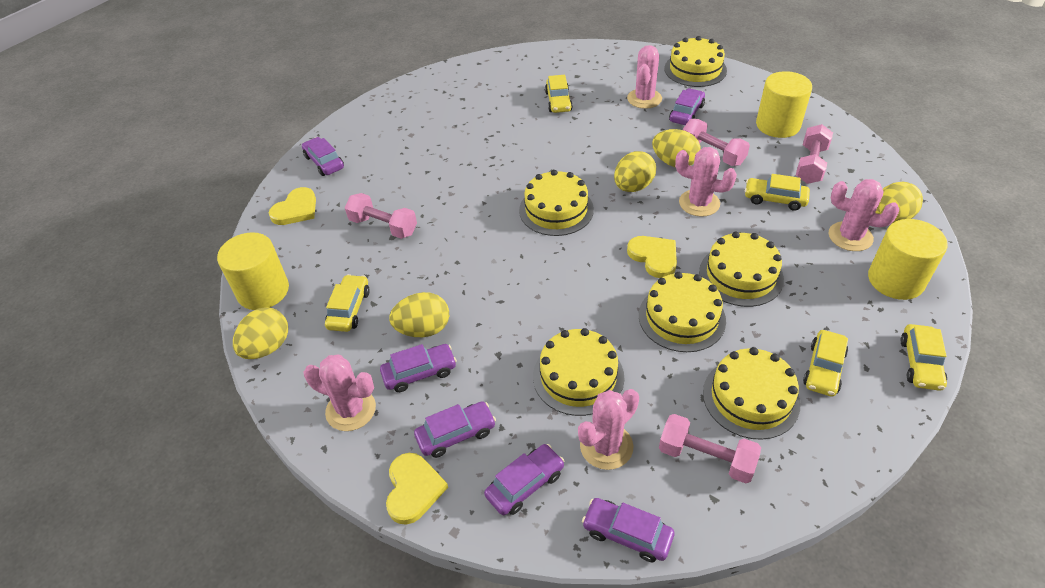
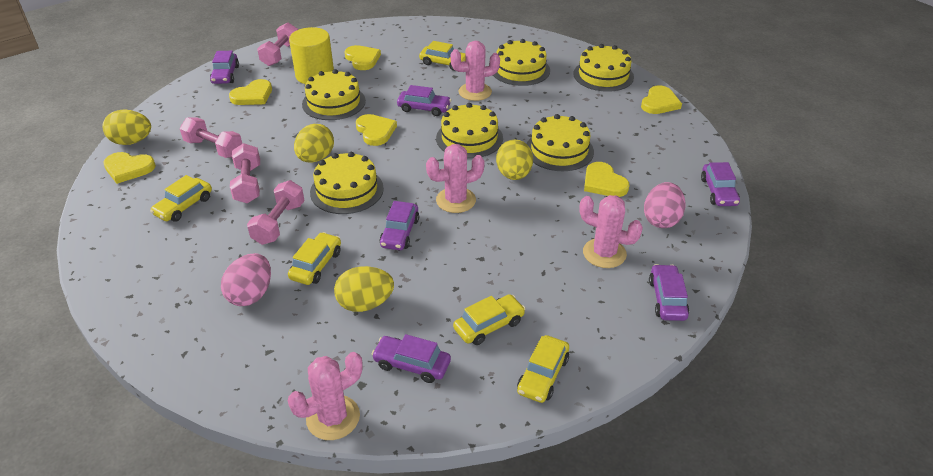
pink cactus: [304,355,376,431] [578,389,639,470] [627,45,662,109] [675,147,737,217] [829,179,899,251] = 5 -> [288,352,363,440] [426,144,485,213] [450,41,500,101] [579,195,643,268] = 4
pink egg: none = 0 -> [221,253,271,306] [644,182,686,228] = 2
yellow cylinder: [217,232,289,310] [756,71,812,138] [868,219,948,300] = 3 -> [289,27,334,84] = 1
yellow egg: [233,307,288,359] [389,292,449,337] [614,151,656,192] [652,129,701,167] [875,182,923,224] = 5 -> [102,109,151,145] [294,124,334,163] [334,266,394,312] [496,139,533,180] = 4
yellow heart: [269,187,316,225] [386,453,448,525] [627,236,677,278] = 3 -> [103,152,156,184] [229,79,272,105] [344,45,381,70] [356,114,397,146] [584,162,630,197] [641,86,682,114] = 6

